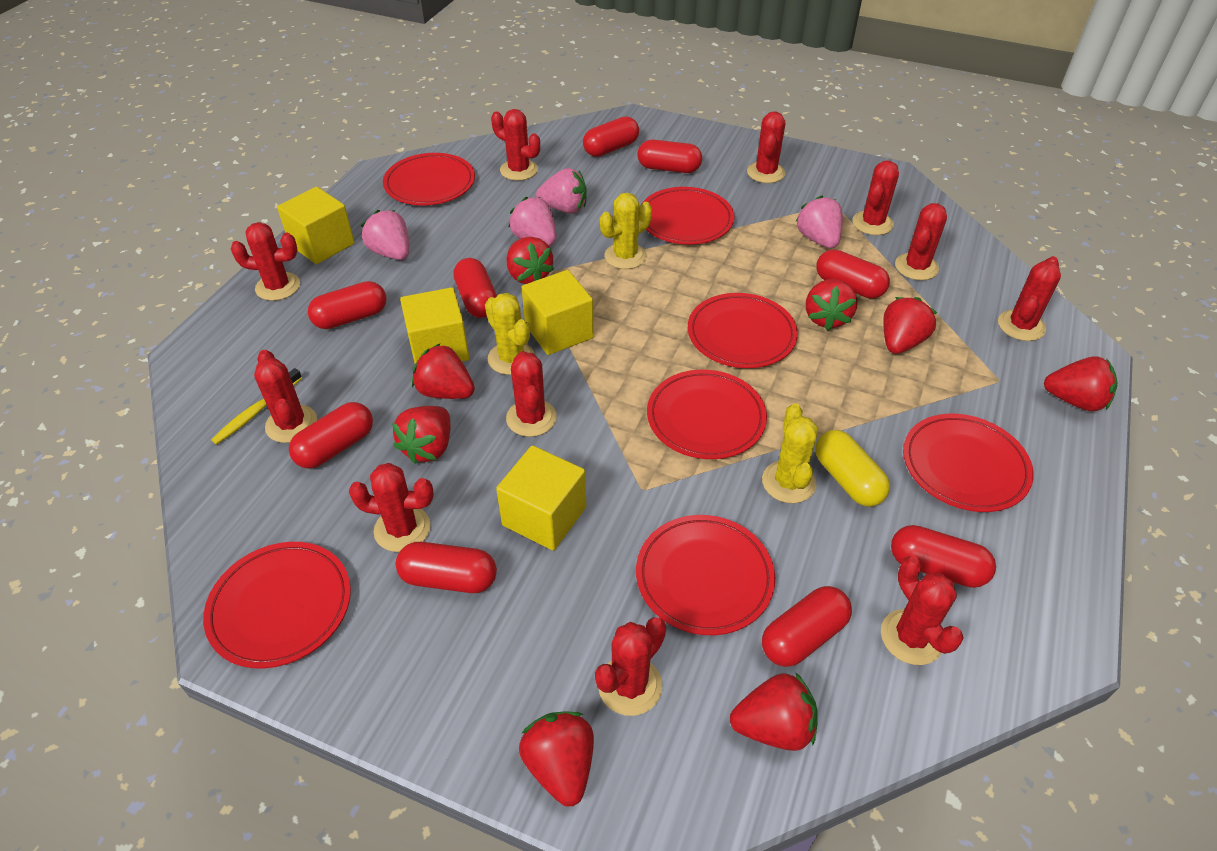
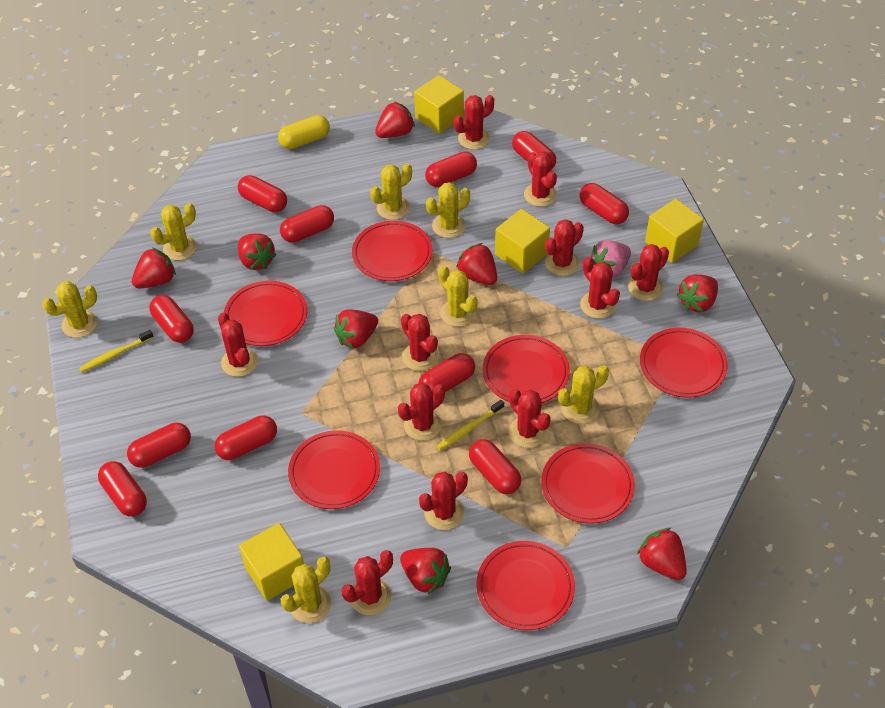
pink strawberry: [361,210,409,260] [508,197,557,246] [536,168,587,214] [795,196,843,249] = 4 -> [591,240,631,277] = 1
red capsule: [289,402,373,469] [308,281,387,329] [396,542,497,593] [453,258,497,318] [583,116,639,157] [637,140,702,173] [762,586,852,667] [816,249,890,299] [891,525,996,588] = 9 -> [98,461,147,516] [127,423,191,468] [149,295,194,343] [215,415,277,460] [238,175,287,212] [280,205,334,243] [418,353,475,394] [425,152,477,187] [469,439,521,494] [512,131,556,169] [580,183,629,224] = 11
yellow cactus: [485,293,535,375] [600,193,652,269] [762,403,818,503] = 3 -> [43,281,98,338] [150,203,197,260] [281,557,331,623] [370,163,412,220] [426,182,470,238] [438,266,477,327] [558,365,609,424] = 7
yellow toothbrush: [211,368,302,444] = 1 -> [79,330,154,372] [436,400,504,450] = 2

